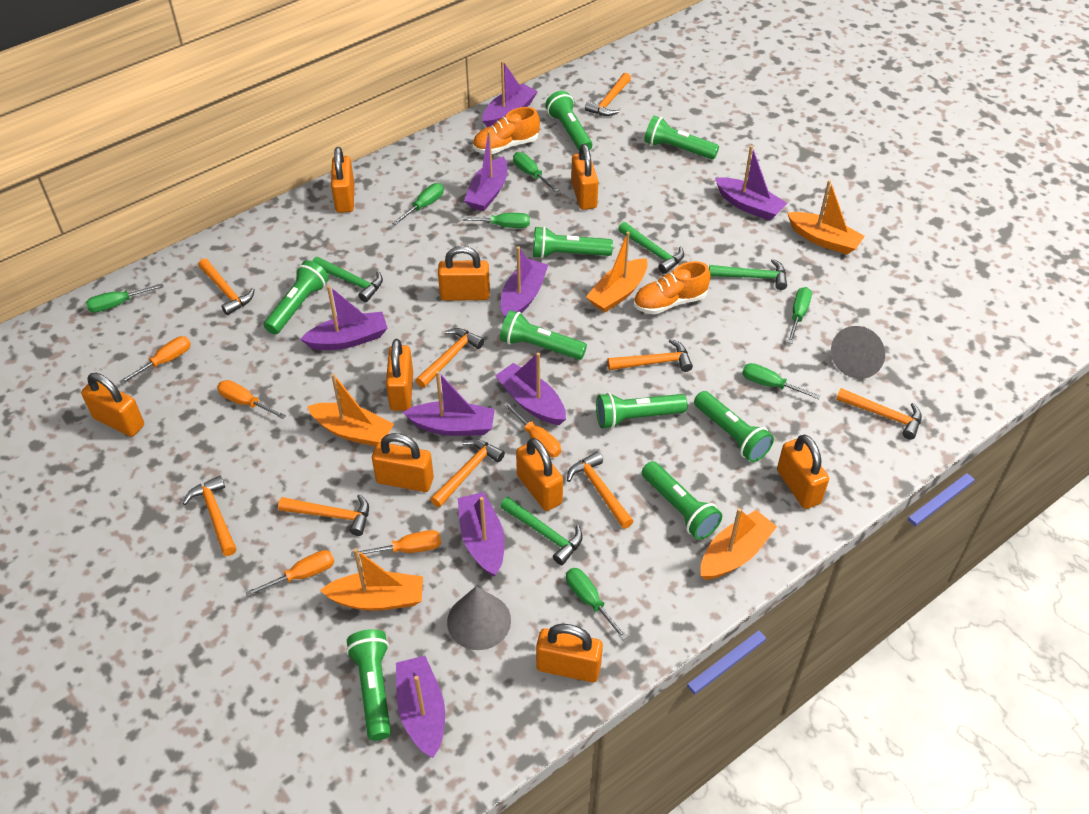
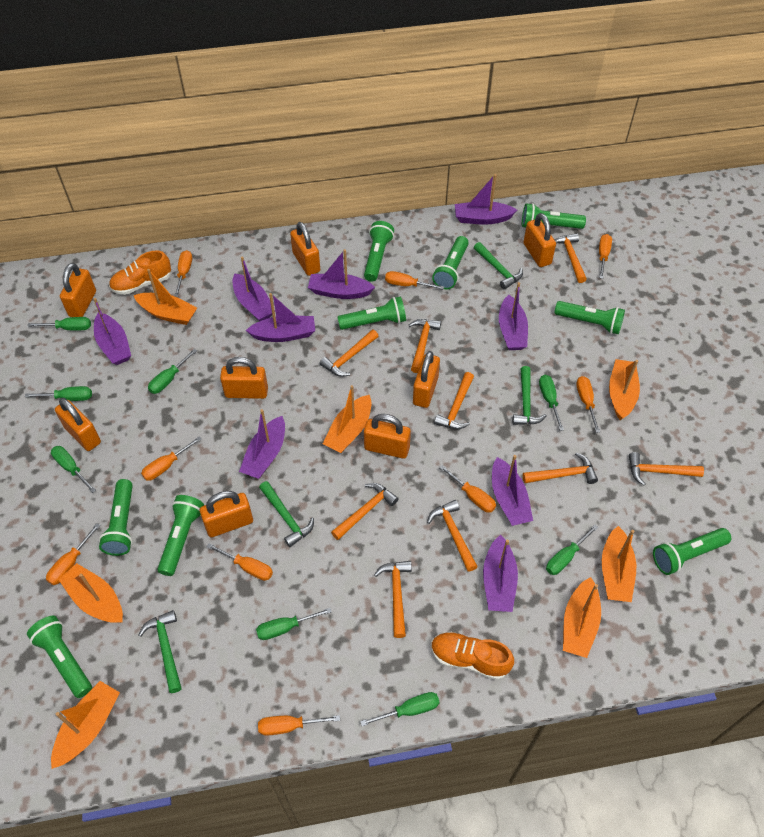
green screwdriver: [86,283,164,313] [393,183,444,225] [459,213,530,228] [513,152,559,192] [566,568,628,640] [742,363,821,399] [787,287,812,344] = 7 -> [25,386,92,401] [27,317,91,331] [51,446,96,493] [148,349,197,394] [256,608,332,640] [360,692,440,726] [539,375,564,431] [546,525,599,575] = 8
grey cone: [447,586,511,650] [831,326,885,379] = 2 -> none = 0
orange boat: [307,373,394,446] [320,548,423,611] [586,232,648,312] [701,508,777,580] [787,180,865,254] = 5 -> [51,681,120,769] [58,563,123,623] [134,269,197,325] [323,385,372,453] [563,577,601,658] [602,526,636,602] [609,359,640,420] = 7
orange padlock: [81,373,144,437] [331,147,354,213] [372,433,434,492] [386,339,413,411] [438,246,490,301] [516,438,563,511] [536,624,603,682] [571,144,598,210] [777,434,829,509] = 9 -> [55,398,101,451] [60,263,96,317] [200,491,253,537] [220,357,268,399] [290,222,320,276] [364,414,411,459] [413,351,440,408] [524,213,556,267] = 8
orange screwdriver: [119,336,191,384] [217,380,286,419] [246,550,334,597] [351,530,441,557] [503,402,561,457] = 5 -> [46,523,100,585] [141,436,202,481] [174,250,192,297] [207,543,273,581] [258,715,340,736] [385,271,444,289] [439,465,496,513] [576,376,600,433] [599,234,612,279] = 9

